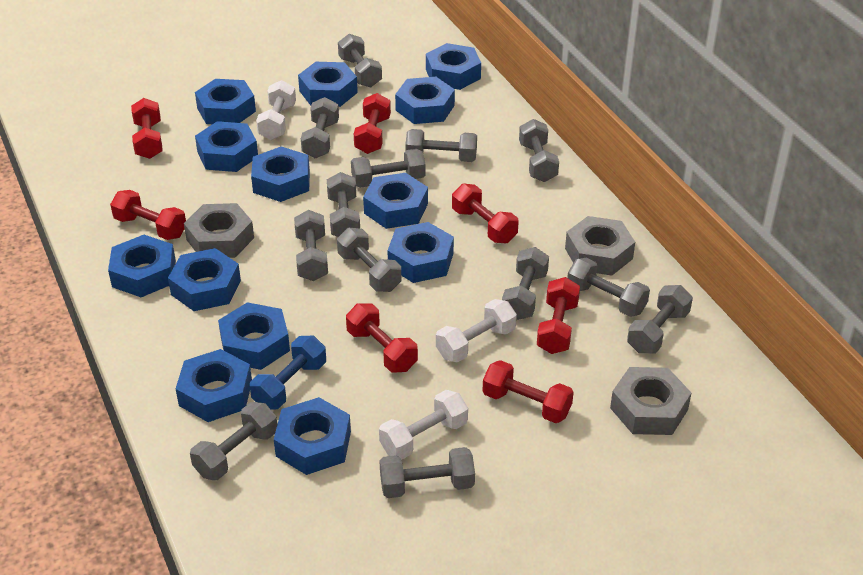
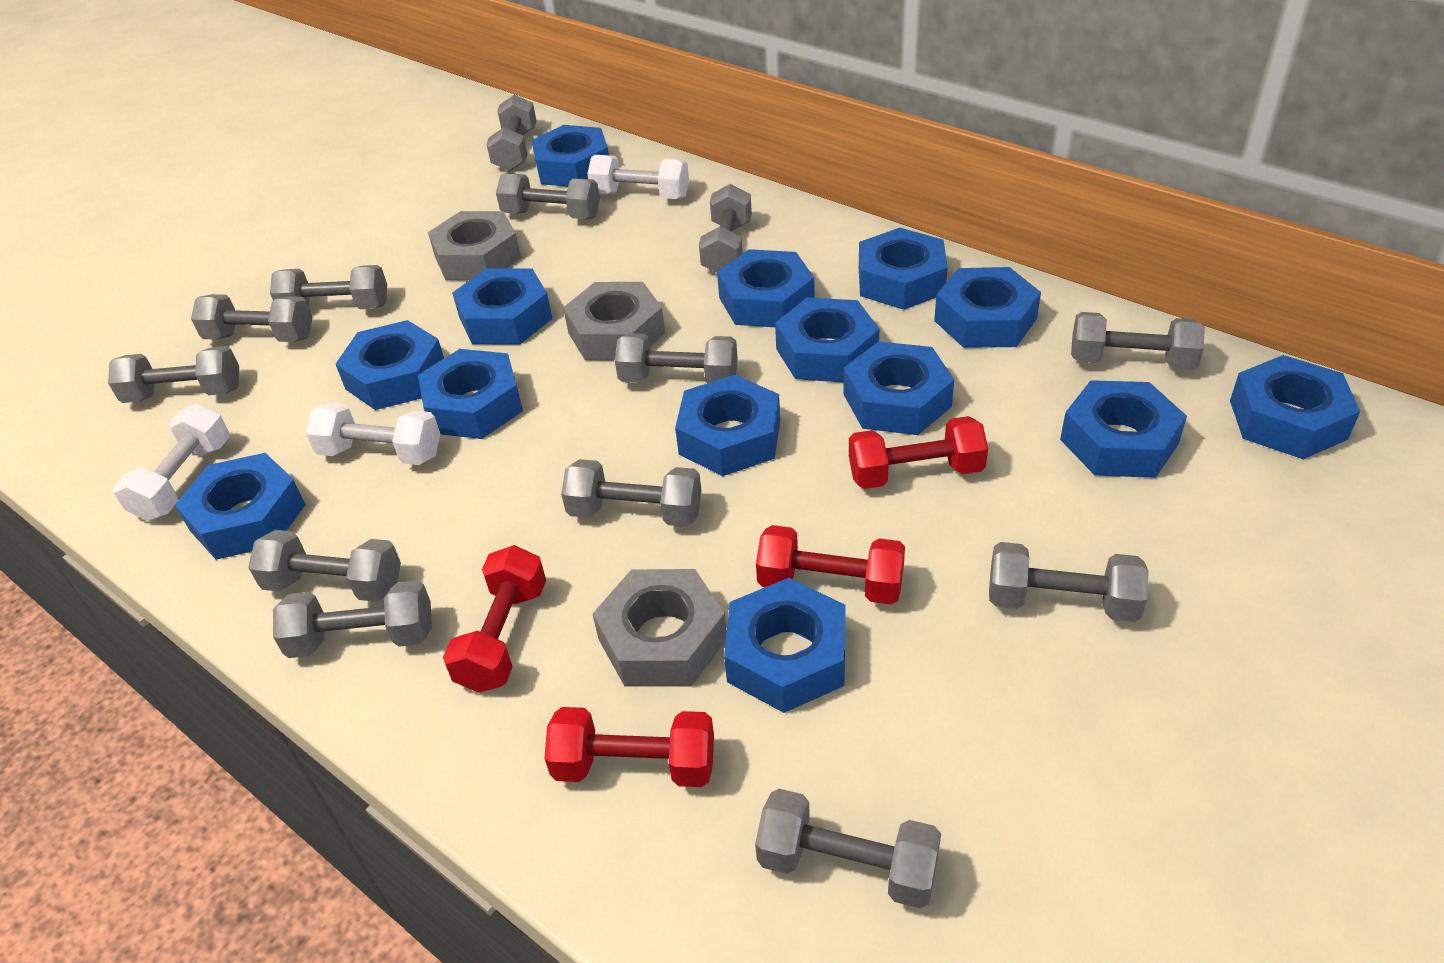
blue dumbbell: [250,336,326,410] = 1 -> none = 0
blue nut: [108,235,176,297] [168,248,241,311] [176,349,252,422] [195,79,256,124] [195,121,258,172] [218,302,290,370] [251,146,310,202] [274,397,351,475] [298,62,358,107] [363,173,428,229] [387,222,454,283] [395,77,455,124] [426,43,481,90] = 13 -> [175,453,305,560] [336,320,444,410] [418,349,523,439] [452,268,553,345] [531,125,609,187] [675,375,780,476] [717,249,815,327] [724,578,845,713] [775,297,880,383] [844,341,954,435] [859,228,948,310] [934,267,1041,348] [1060,380,1187,478] [1230,355,1360,459] = 14
red dumbbell: [110,190,186,240] [131,98,163,159] [346,303,418,373] [354,93,391,154] [452,184,519,243] [483,360,574,423] [537,277,580,354] = 7 -> [443,545,546,693] [544,707,714,787] [756,525,905,605] [849,416,988,489] = 4

